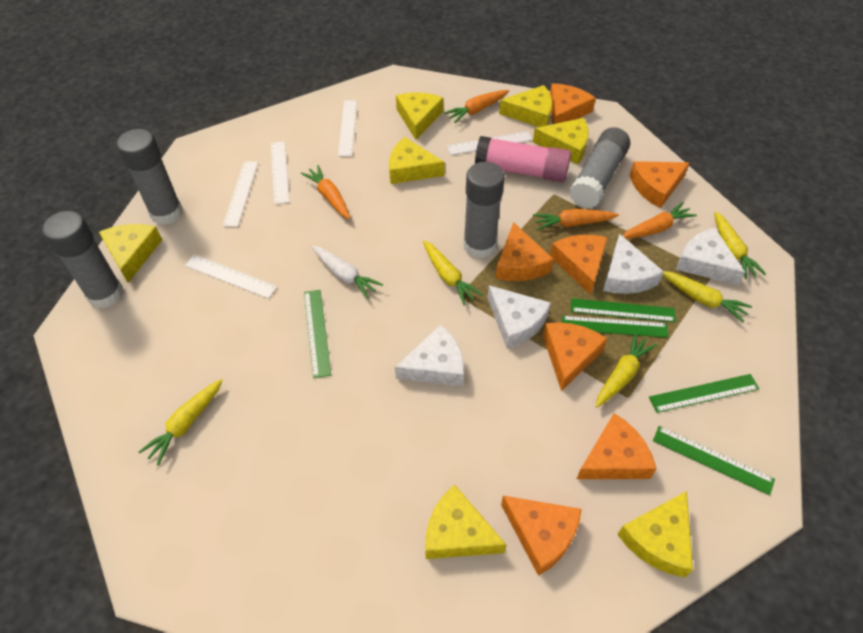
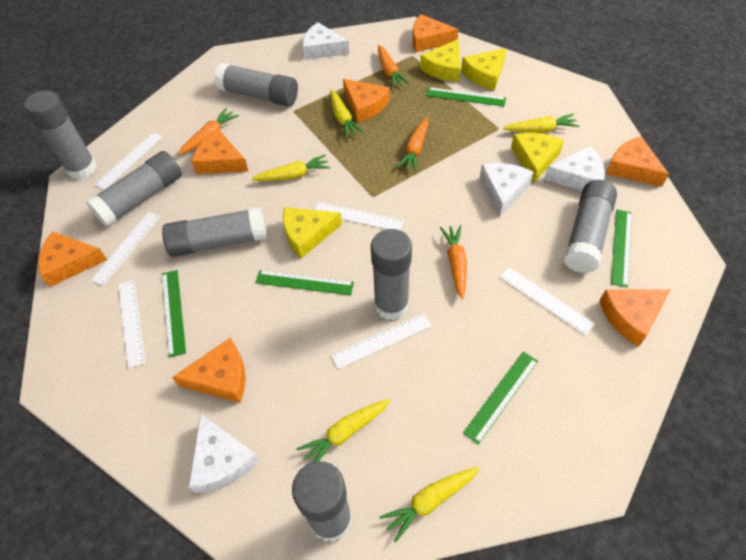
grey glue stick: [42,211,124,308] [117,129,183,225] [463,162,505,259] [569,127,630,208] = 4 -> [24,90,97,180] [86,151,182,227] [162,207,267,257] [214,63,298,107] [292,461,352,542] [371,229,412,320] [564,180,617,273] = 7
pink glue stick: [475,136,571,182] = 1 -> none = 0
white carrot: [311,245,383,299] = 1 -> none = 0
white ruler: [185,254,277,299] [223,161,258,227] [271,142,289,204] [338,100,357,156] [447,131,532,155] = 5 -> [91,212,160,286] [94,132,163,190] [118,280,146,368] [314,201,404,231] [331,313,432,369] [500,267,595,335] = 6
yellow cheese: [99,224,162,283] [389,137,445,184] [396,92,444,140] [426,485,506,559] [499,85,552,127] [533,118,589,164] [617,491,693,577] = 7 -> [283,207,342,259] [420,39,461,82] [461,48,507,91] [511,133,564,184] = 4

